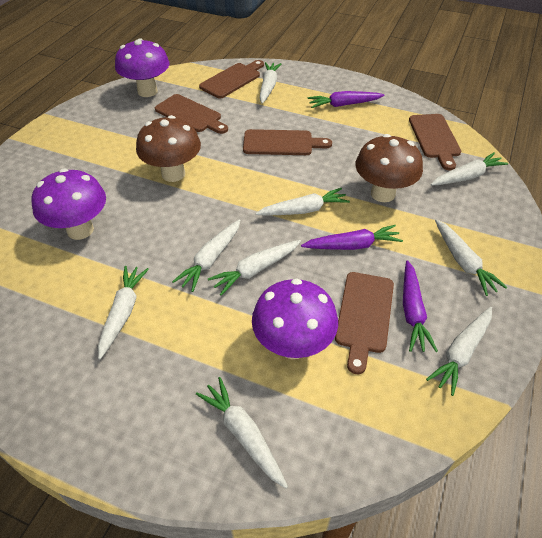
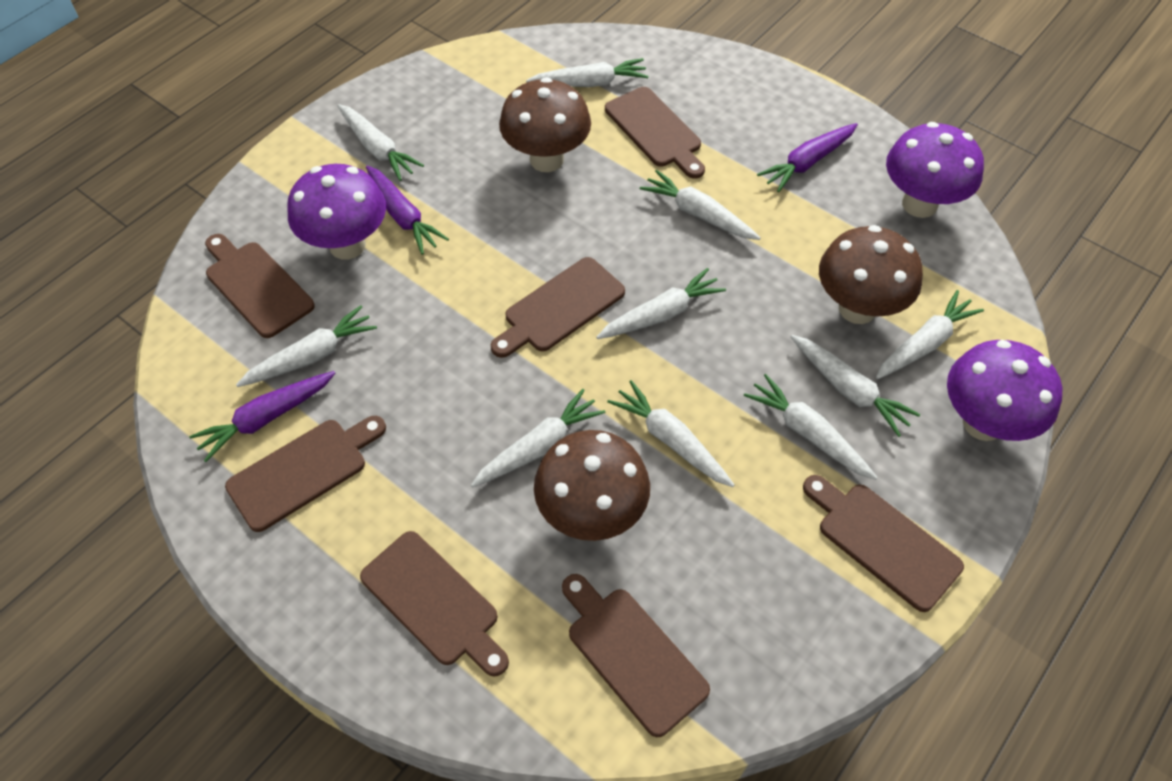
brown cutting board: [155,94,228,134] [199,60,264,98] [243,129,332,155] [335,272,394,374] [409,114,461,170] = 5 -> [205,234,315,338] [225,416,386,532] [360,531,509,677] [491,257,625,358] [562,574,710,737] [605,87,705,179] [803,475,964,612] = 7
brown mushroom: [136,115,201,182] [355,134,423,202] = 2 -> [499,77,591,172] [534,430,650,541] [819,225,923,324] = 3
white carrot: [98,266,149,359] [172,219,241,292] [196,377,288,489] [208,240,301,295] [255,188,350,216] [260,62,281,104] [426,307,492,396] [431,152,508,185] [435,219,508,296] = 9 -> [236,305,377,387] [338,104,424,181] [471,389,605,488] [526,58,648,87] [596,268,726,339] [607,380,734,487] [640,170,761,240] [744,374,877,480] [791,335,920,437] [876,290,984,379] = 10

